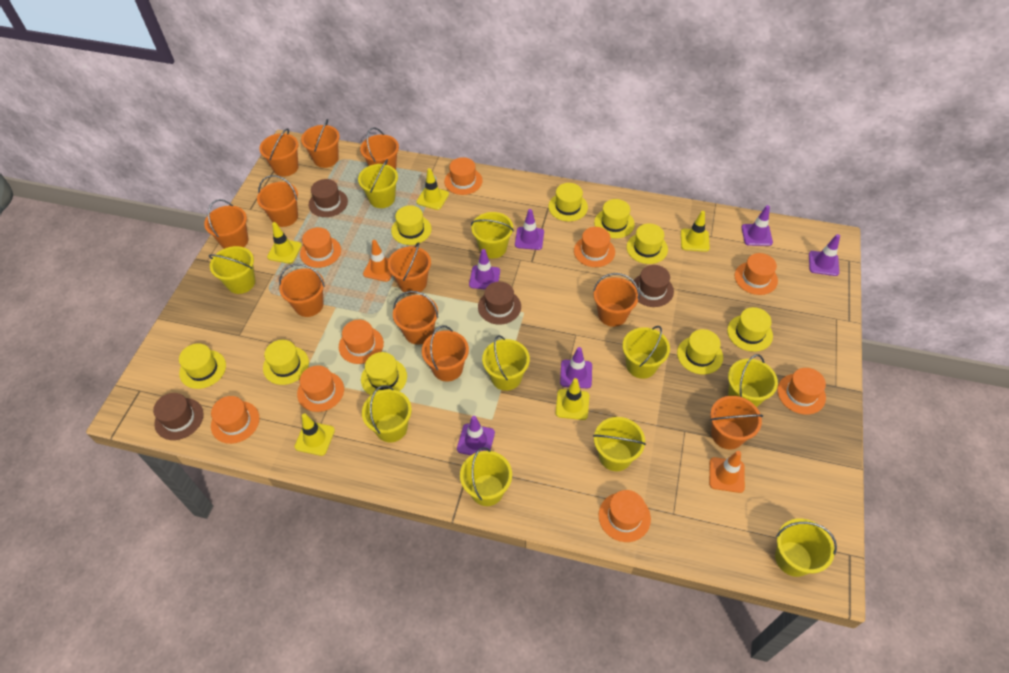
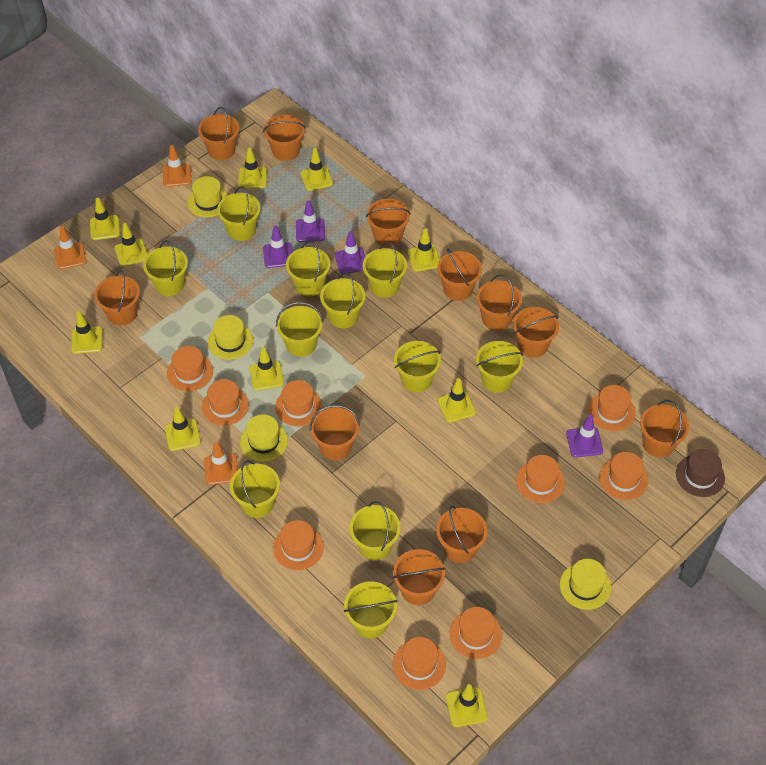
brown hat: [153,393,203,440] [309,179,348,217] [478,282,521,324] [632,265,674,307] = 4 -> [676,449,725,497] = 1
orange traffic cone: [363,240,392,282] [709,451,745,493] = 2 -> [54,226,86,270] [163,145,191,187] [204,442,238,485] = 3
purple traffic cone: [457,416,495,455] [469,249,500,289] [515,209,544,250] [560,347,592,388] [742,205,773,246] [809,234,840,276] = 6 -> [263,225,293,268] [296,200,325,242] [335,231,365,274] [566,414,603,457] = 4
yellow bucket: [209,246,255,294] [358,159,398,208] [362,385,412,443] [460,447,512,506] [471,212,514,259] [482,335,530,391] [593,417,646,471] [623,326,670,379] [728,354,778,407] [775,518,837,577] = 10 -> [143,240,188,296] [217,186,261,241] [230,460,280,518] [276,302,323,357] [286,241,330,297] [320,272,365,328] [344,581,398,638] [350,501,401,560] [363,242,407,298] [394,341,441,392] [476,341,523,393] = 11
yellow hat: [179,343,226,389] [263,340,309,385] [361,352,407,395] [391,206,432,245] [548,183,588,221] [594,199,635,238] [627,224,668,264] [677,329,723,374] [727,307,773,352] = 9 -> [188,176,228,217] [208,315,253,360] [240,414,288,462] [560,559,611,610] = 4
yellow traffic cone: [267,222,302,264] [294,413,335,456] [417,168,449,210] [556,378,589,420] [681,211,710,252] = 5 -> [71,311,103,354] [90,198,120,240] [114,223,148,267] [165,407,201,451] [238,148,267,189] [250,347,284,390] [300,148,333,191] [407,228,440,272] [437,378,476,423] [446,684,488,727] = 10

